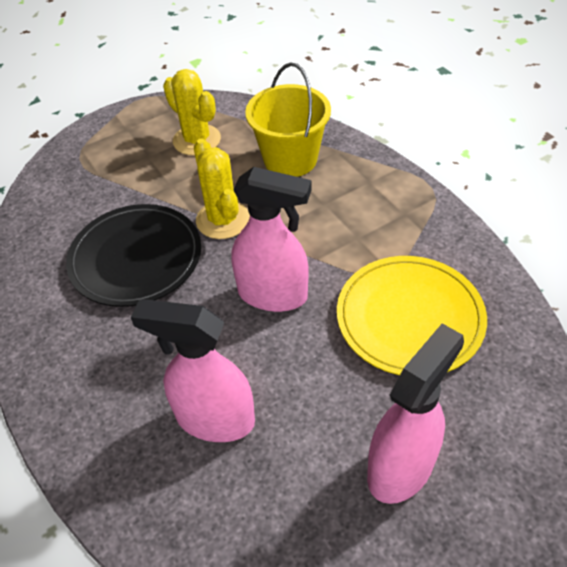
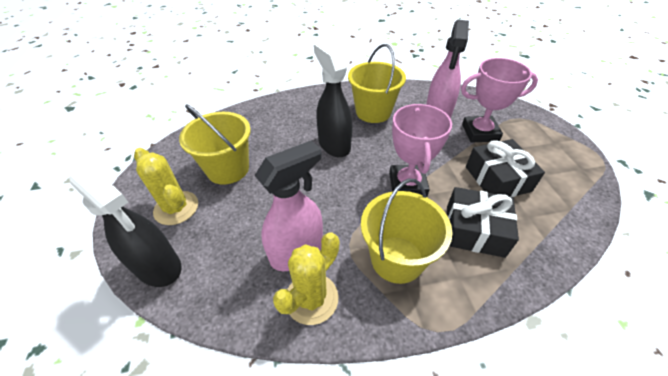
black gift: none = 0 -> [447,187,519,258] [466,139,545,197] = 2
black plate: [66,204,201,307] = 1 -> none = 0
black spray bottle: none = 0 -> [69,165,182,287] [314,42,352,157] = 2
pink spray bottle: [131,299,255,442] [231,167,312,312] [367,323,464,504] = 3 -> [254,140,323,271] [426,20,469,119] = 2
pink trophy: none = 0 -> [389,104,452,196] [461,58,538,143] = 2
yellow bucket: [245,62,331,177] = 1 -> [179,104,251,185] [348,44,406,123] [361,178,453,284] = 3
yellow plate: [337,256,487,375] = 1 -> none = 0

